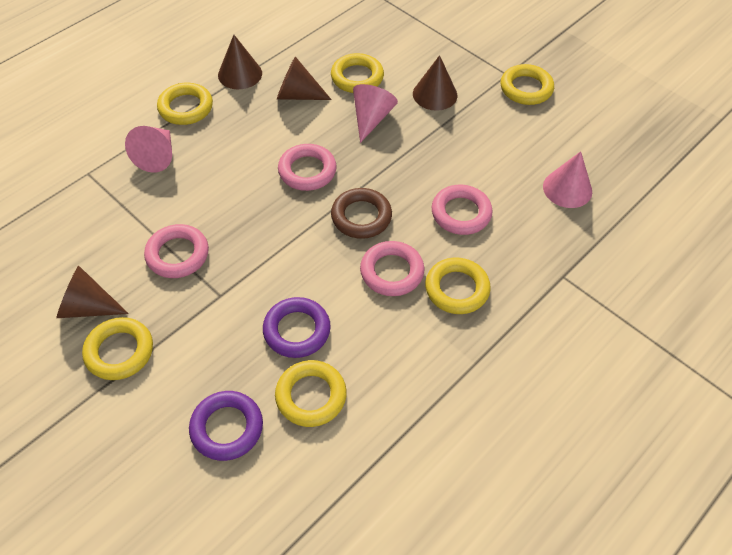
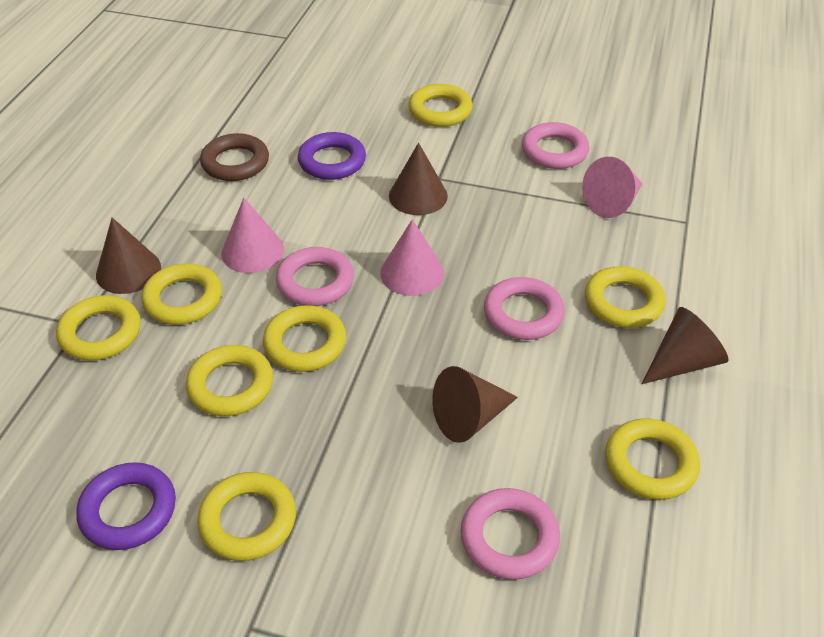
yellow ring: [82,317,153,380] [157,83,213,125] [275,360,347,427] [331,53,384,93] [425,257,491,314] [501,64,554,105] = 6 -> [56,295,141,361] [141,263,222,325] [186,345,273,416] [197,472,296,561] [263,305,346,372] [408,84,473,127] [585,266,666,328] [605,418,700,500] = 8

